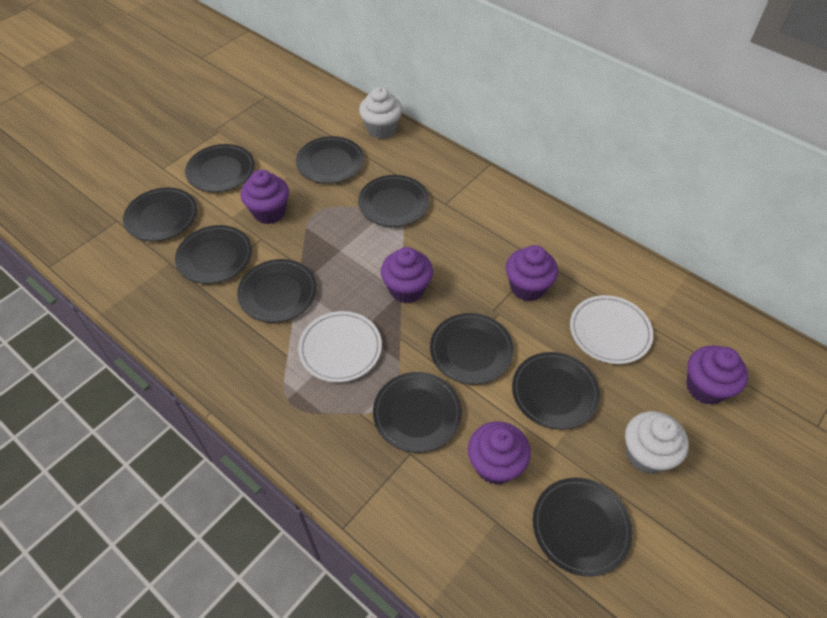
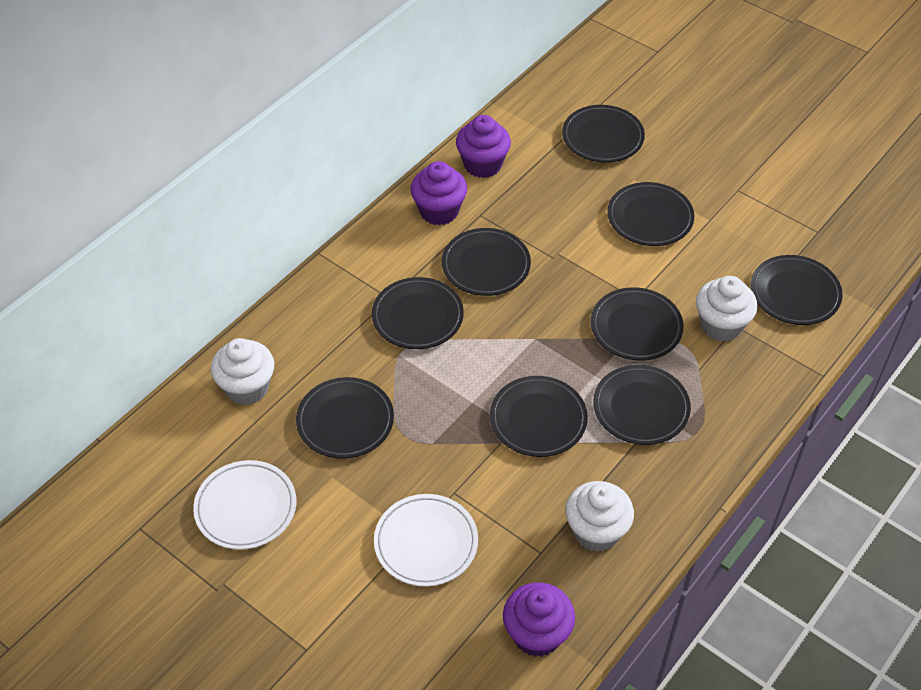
black plate: [123,187,197,241] [175,225,252,284] [185,144,255,192] [237,259,317,323] [296,136,364,184] [358,175,430,227] [373,372,462,453] [430,313,514,385] [512,352,600,430] [533,478,633,577] = 10 -> [296,377,394,459] [372,277,464,349] [442,228,531,296] [490,376,588,457] [562,105,645,163] [591,287,684,361] [593,365,691,445] [607,182,694,246] [750,255,843,325] = 9
purple cupcake: [241,170,289,224] [381,247,433,303] [468,421,531,485] [506,245,558,301] [686,345,748,405] = 5 -> [410,161,467,225] [456,115,511,178] [503,582,575,657] = 3
white cupcake: [359,87,402,139] [625,411,689,474] = 2 -> [211,338,274,405] [565,481,634,552] [696,276,757,342] = 3

